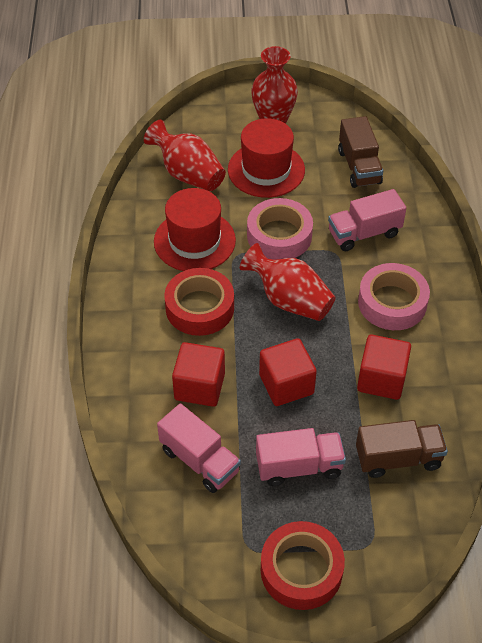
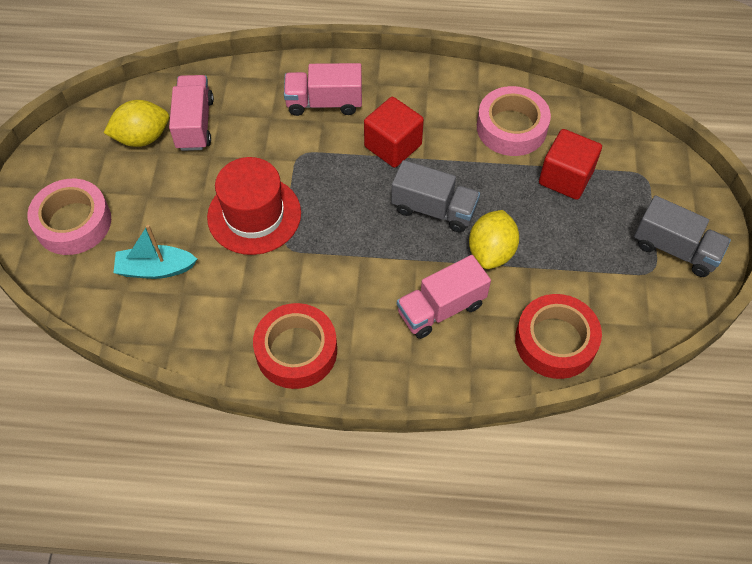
brown truck: [338,116,383,188] [356,420,448,478] = 2 -> none = 0
grey truck: none = 0 -> [391,160,480,233] [634,196,731,277] = 2
red cube: [172,342,225,407] [259,338,317,406] [357,335,411,400] = 3 -> [364,97,424,168] [539,129,602,200] = 2
red hat: [154,188,236,271] [228,118,305,198] = 2 -> [207,157,301,255] = 1
red vase: [144,120,226,191] [240,243,336,321] [251,46,298,124] = 3 -> none = 0
turquoise boat: none = 0 -> [113,225,197,279] = 1
yellow lemon: none = 0 -> [104,100,169,147] [469,210,519,269] = 2

